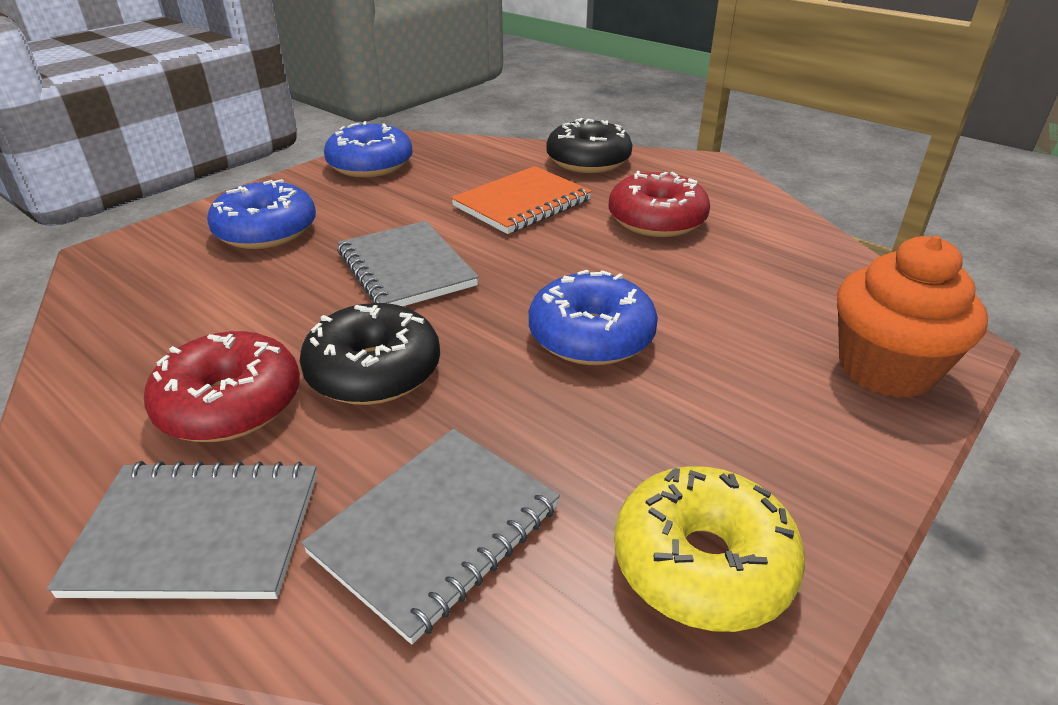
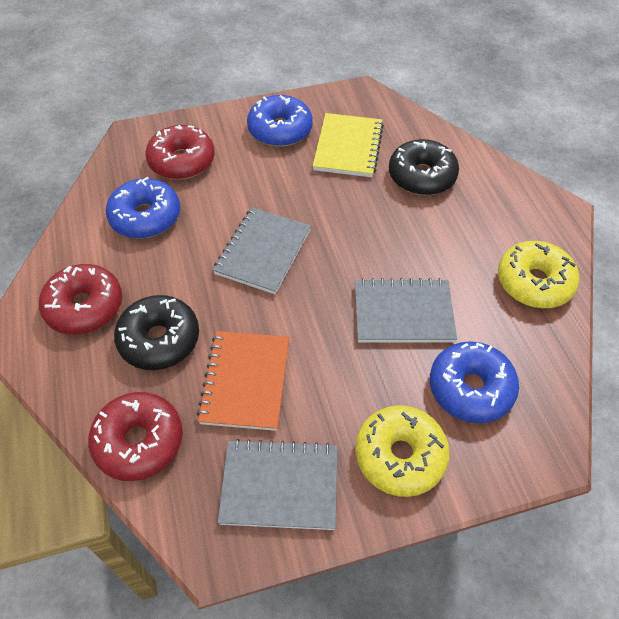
orange cupcake: [837,236,988,398] = 1 -> none = 0
red donut: [144,331,300,442] [608,171,710,237] = 2 -> [39,264,122,335] [88,392,183,481] [145,125,215,180] = 3
yellow donut: [614,466,805,632] = 1 -> [355,405,450,497] [498,241,580,308] = 2
yellow notebook: none = 0 -> [313,113,384,177] = 1

